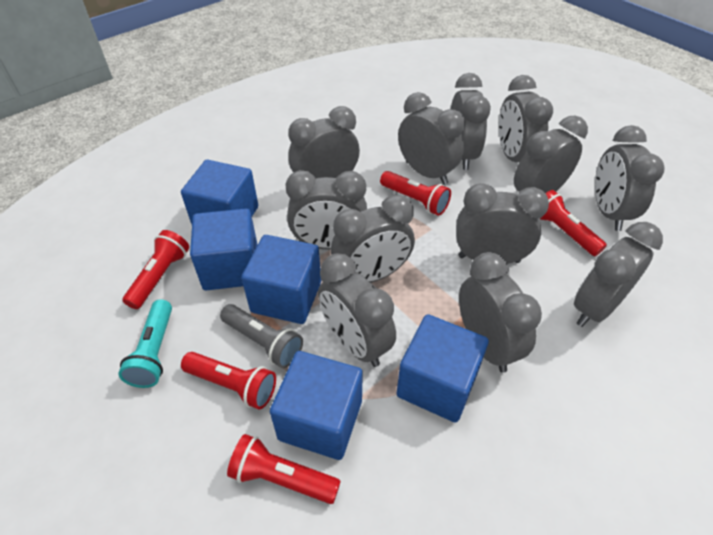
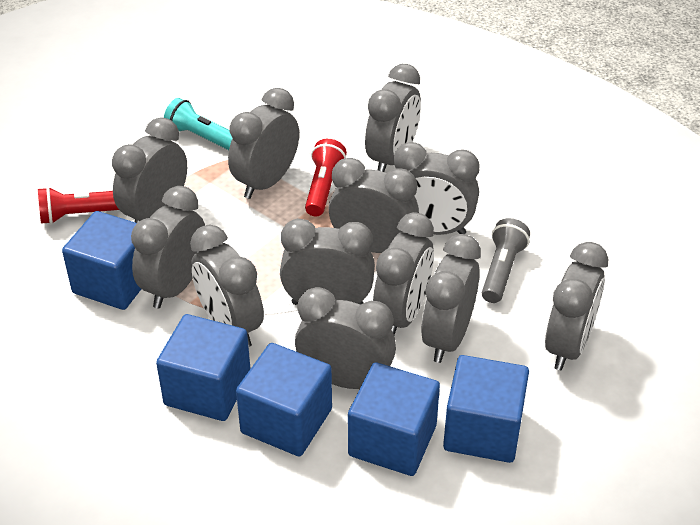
red flashlight: [122,230,189,309] [181,352,276,409] [227,434,341,504] [380,171,451,216] [540,190,607,256] = 5 -> [38,187,119,224] [305,139,347,217] = 2

